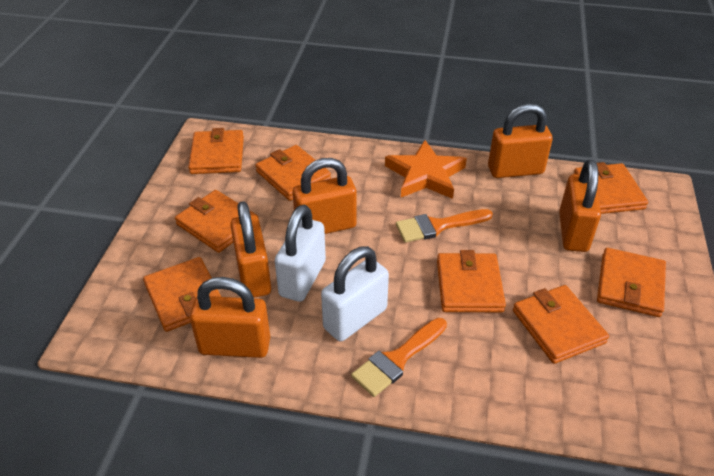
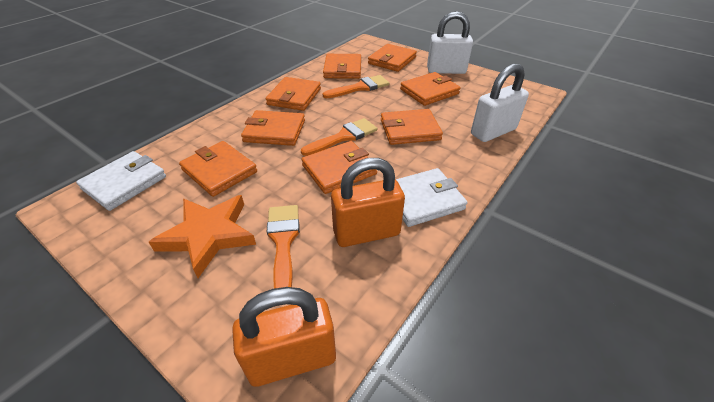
orange brush: [351,318,447,397] [396,209,493,243] = 2 -> [267,205,300,289] [301,118,377,156] [323,75,389,99] = 3
orange padlock: [190,277,270,358] [230,201,271,298] [292,158,357,234] [488,103,553,178] [559,159,601,252] = 5 -> [232,287,336,387] [331,158,405,247] = 2
white wallet: none = 0 -> [76,151,166,211] [396,168,467,227] = 2

